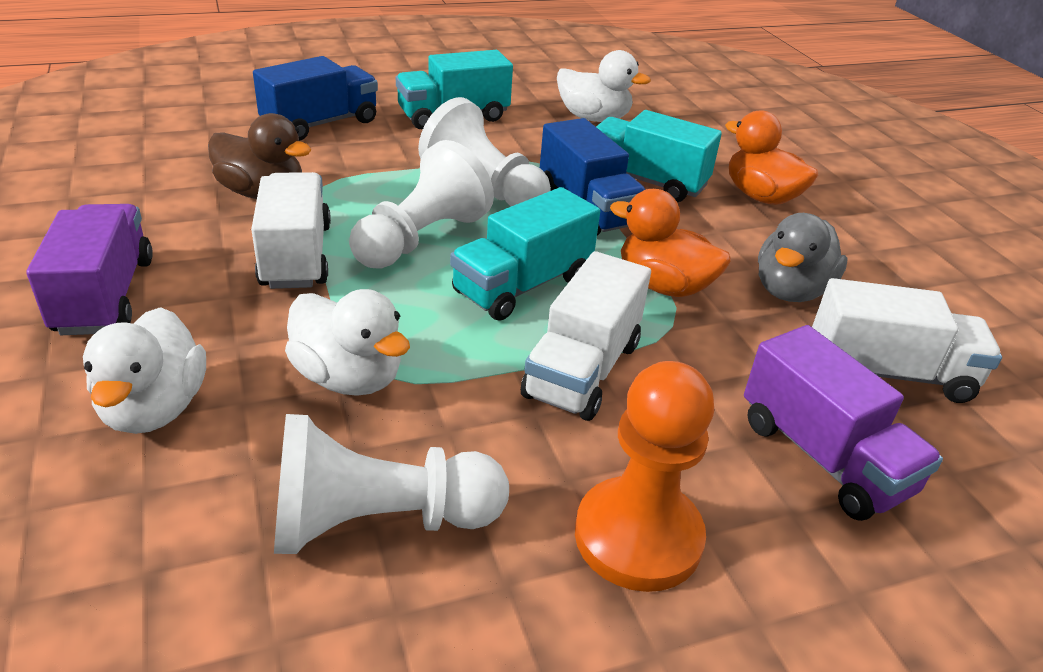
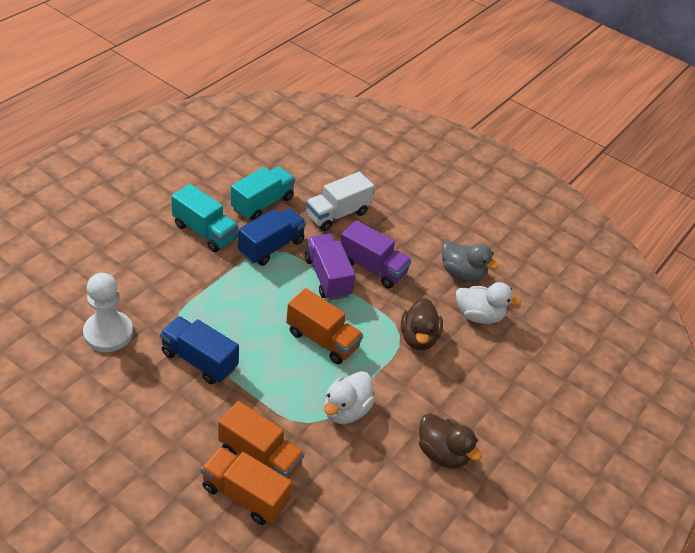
brown duck: [208,113,311,199] = 1 -> [401,298,443,350] [419,413,482,469] = 2
orange duck: [610,189,731,297] [725,110,818,205] = 2 -> none = 0
orange pawn: [575,361,714,592] = 1 -> none = 0
orange truck: none = 0 -> [201,446,292,525] [218,401,304,479] [286,288,363,364] = 3
turquoise truck: [396,50,513,129] [450,187,600,321] [596,110,722,202] = 3 -> [171,184,238,252] [231,166,295,220] = 2
white duck: [83,307,206,434] [285,289,410,396] [557,50,651,122] = 3 -> [324,371,375,424] [456,282,521,324] = 2
white pawn: [274,414,509,554] [349,140,494,269] [418,97,551,207] = 3 -> [83,273,133,352] = 1
white truck: [251,172,331,289] [521,251,651,421] [812,278,1002,403] = 3 -> [306,172,374,231] = 1

